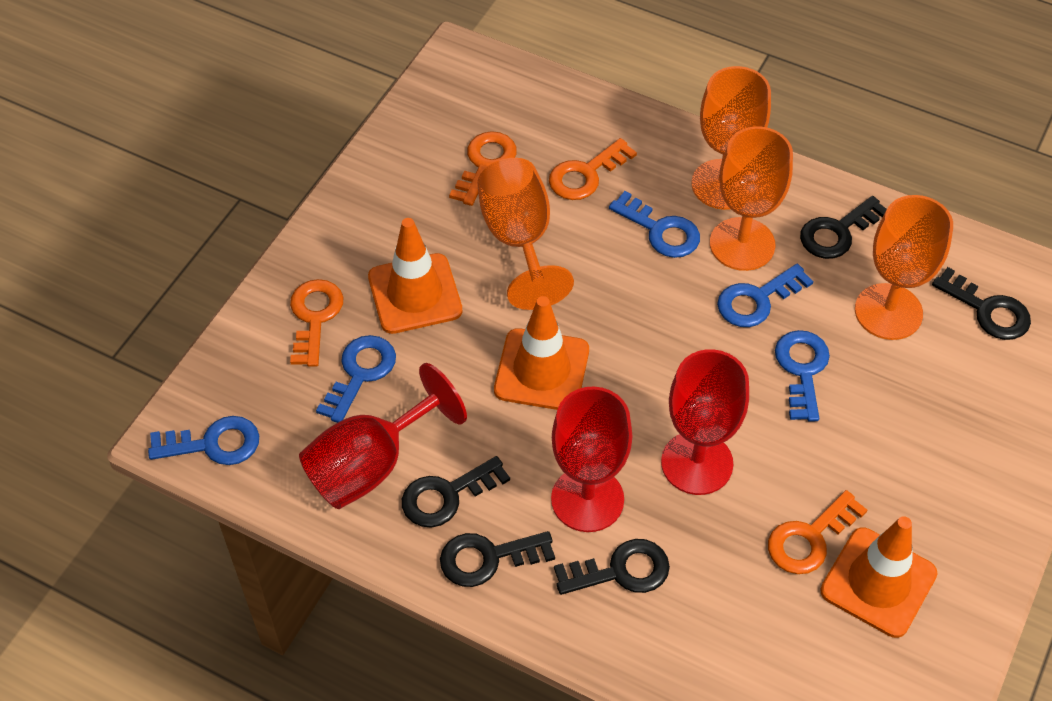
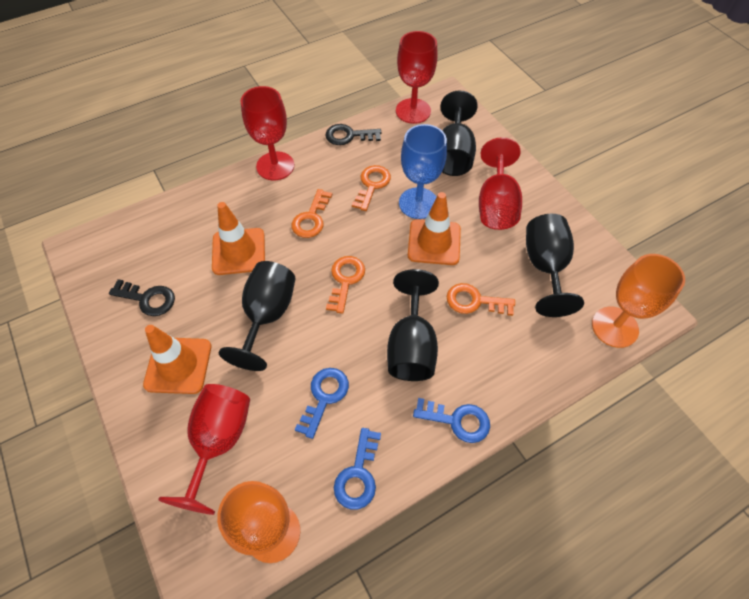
black goblet: none = 0 -> [219,261,296,371] [387,269,439,381] [440,90,478,176] [526,214,584,317] = 4
black key: [402,456,510,528] [440,531,555,587] [554,539,670,595] [800,196,887,259] [932,267,1031,340] = 5 -> [109,279,175,316] [325,124,382,145] = 2
blue goblet: none = 0 -> [399,124,447,219] = 1
blue key: [148,416,259,465] [316,335,396,423] [609,191,700,258] [717,264,813,327] [775,330,830,422] = 5 -> [295,368,349,439] [334,428,381,510] [413,398,490,443] = 3
orange goblet: [477,158,574,310] [691,66,771,210] [710,126,793,271] [855,195,953,340] = 4 -> [217,481,300,563] [592,254,685,348] = 2
red goblet: [299,363,467,509] [551,387,632,532] [661,349,749,495] = 3 -> [158,384,250,515] [241,86,294,180] [396,31,438,124] [479,137,522,230] = 4

